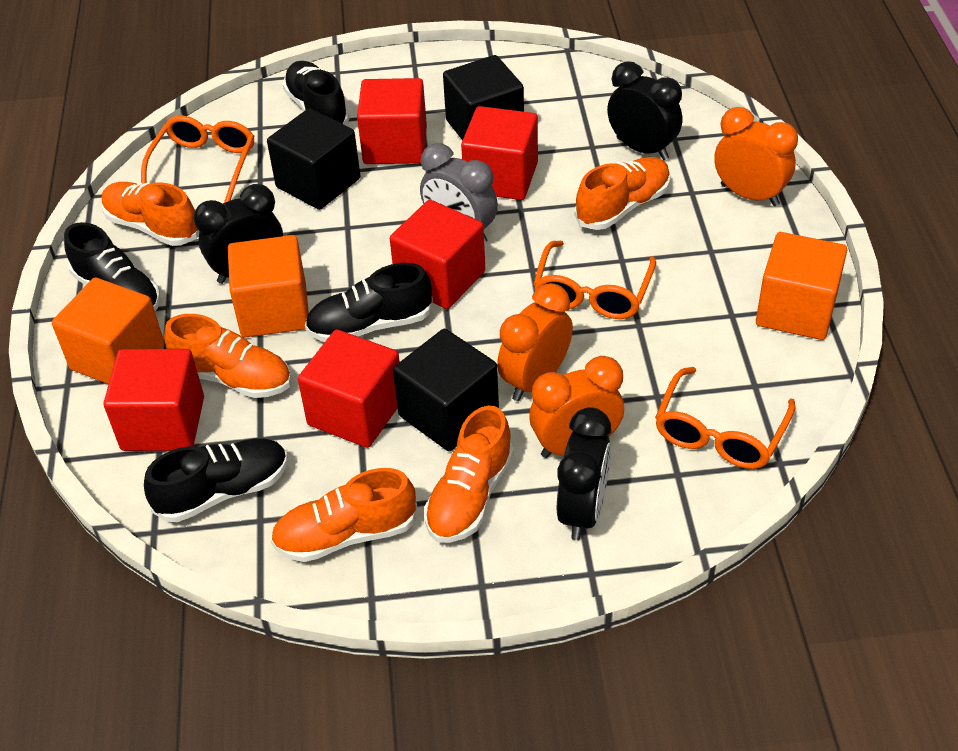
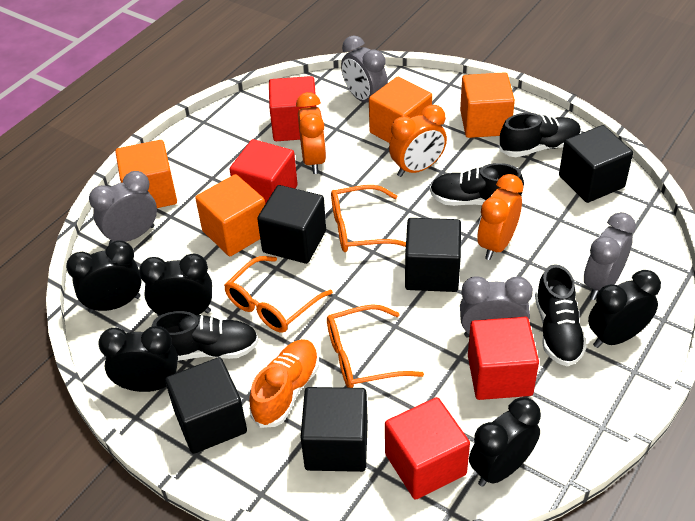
black clock: [193,184,283,284] [557,407,611,540] [607,61,682,160] = 3 -> [66,240,142,313] [98,326,178,392] [139,254,212,317] [469,397,541,487] [588,270,661,348] = 5
black cube: [267,108,360,210] [393,329,499,451] [443,55,524,141] = 3 -> [165,357,247,454] [257,185,326,264] [301,387,368,472] [405,218,461,292] [559,125,633,203] = 5
grey clock: [420,143,498,243] = 1 -> [89,171,157,244] [341,35,388,103] [460,276,533,338] [584,212,636,300] = 4
orange cube: [52,277,164,384] [228,235,309,338] [756,232,847,340] = 3 -> [115,140,177,208] [195,174,265,256] [369,77,432,143] [460,72,515,138] = 4
orange shoe: [101,182,199,246] [164,314,291,398] [270,468,417,562] [424,405,514,543] [575,157,670,230] = 5 -> [249,339,319,428] = 1
red cube: [104,349,204,451] [298,330,400,448] [357,78,427,164] [390,200,485,309] [461,106,538,200] = 5 -> [229,139,298,204] [269,76,317,141] [385,397,470,500] [468,317,539,400] = 4

